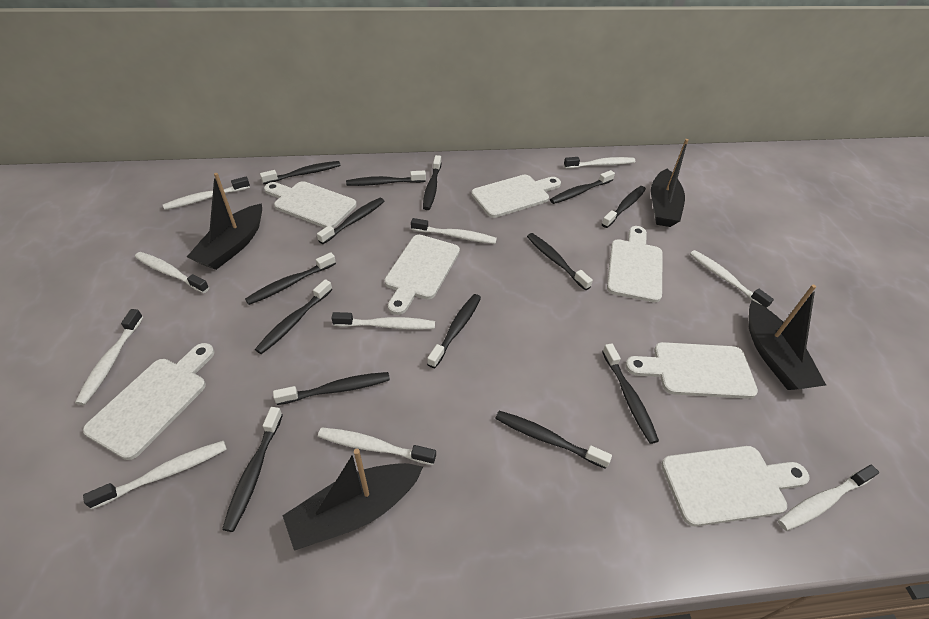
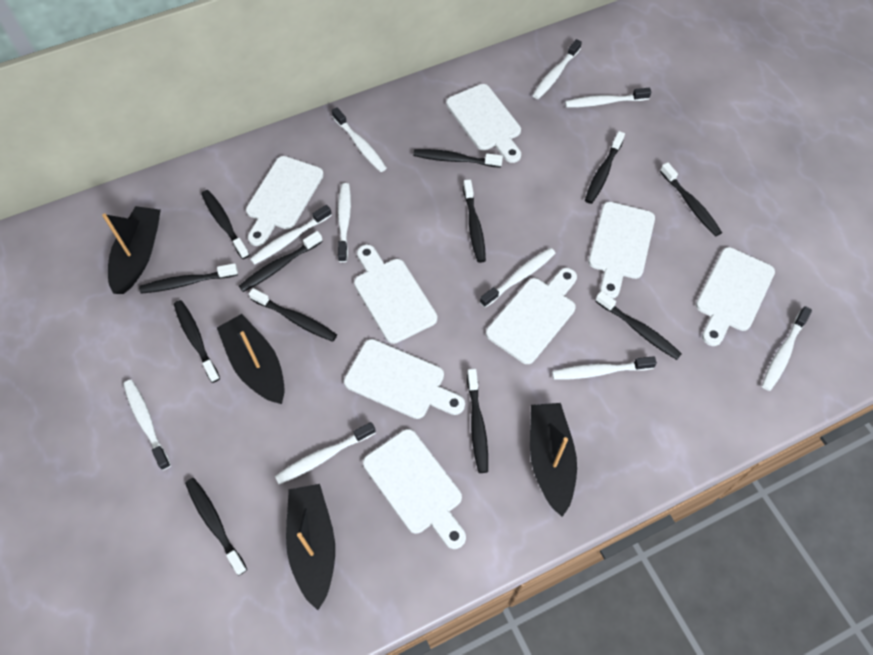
black toothbrush: [222,407,283,532] [245,252,336,305] [255,279,333,354] [260,161,341,184] [273,372,390,405] [317,198,384,244] [346,171,426,186] [423,155,441,210] [427,294,481,368] [495,411,612,469] [527,233,593,290] [550,170,615,204] [602,186,646,228] [602,343,659,444] = 14 -> [139,263,238,294] [174,300,220,383] [185,478,247,576] [201,190,249,259] [239,231,323,292] [249,288,337,342] [413,149,503,168] [463,179,486,263] [467,369,488,473] [585,131,625,204] [595,291,682,360] [660,162,722,236] = 12
white cutting board: [83,343,215,460] [264,181,357,228] [385,235,460,315] [471,175,561,218] [607,226,663,303] [625,342,758,399] [661,446,810,527] = 7 -> [246,156,324,246] [344,339,465,419] [354,244,437,344] [363,429,466,549] [446,84,521,163] [486,268,577,364] [588,202,655,298] [696,247,775,346] = 8

